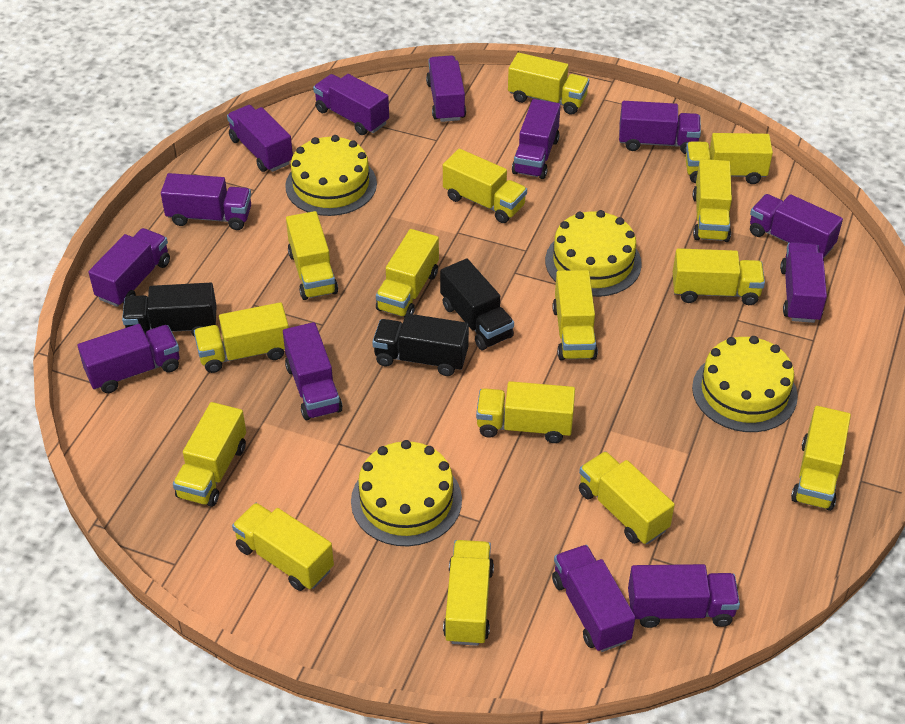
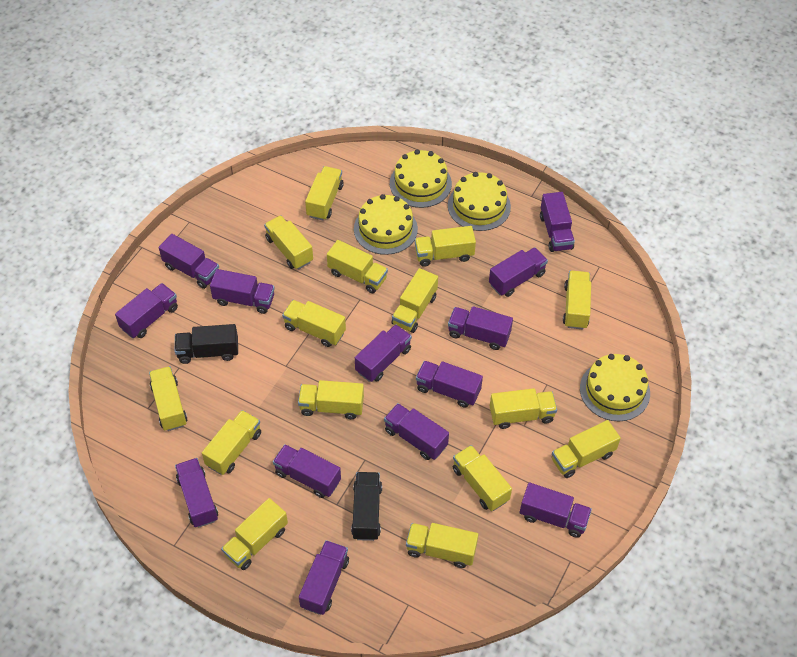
black truck: [122,283,217,337] [372,313,469,376] [440,259,514,350] = 3 -> [175,324,238,364] [351,472,382,541] = 2

